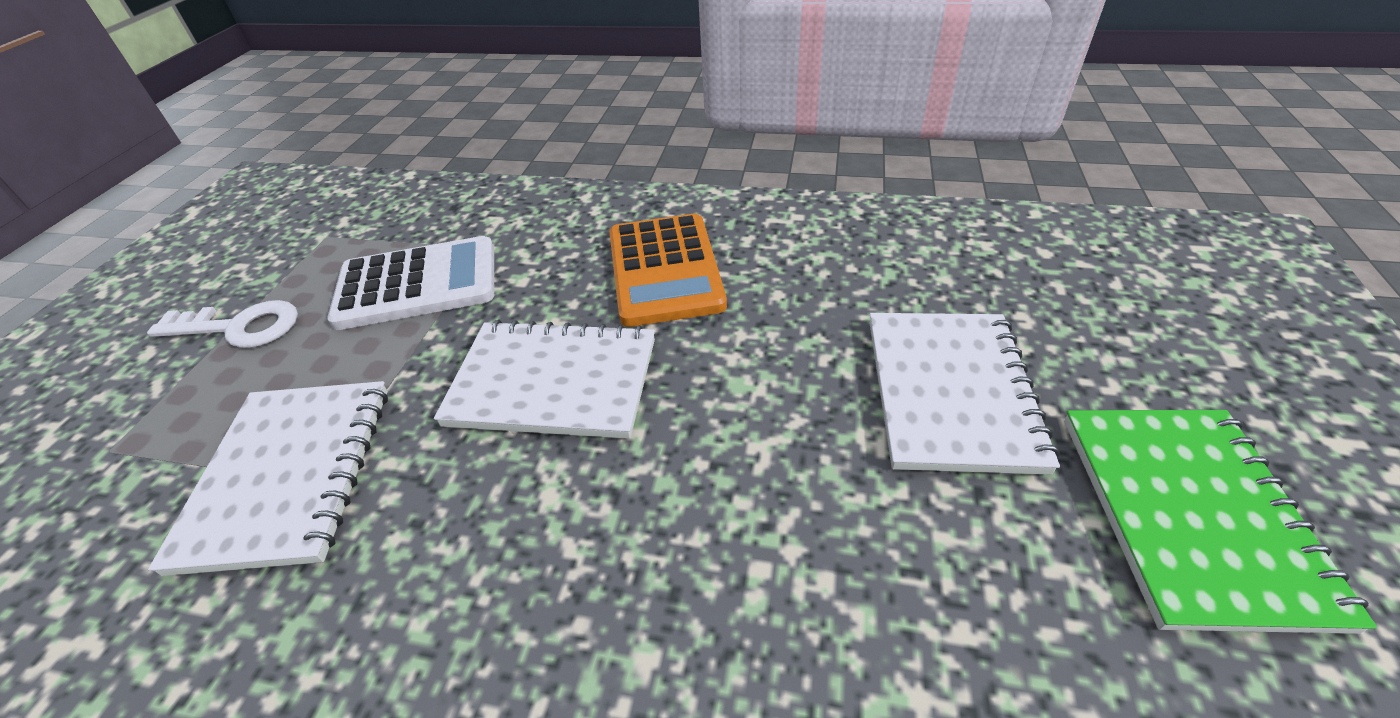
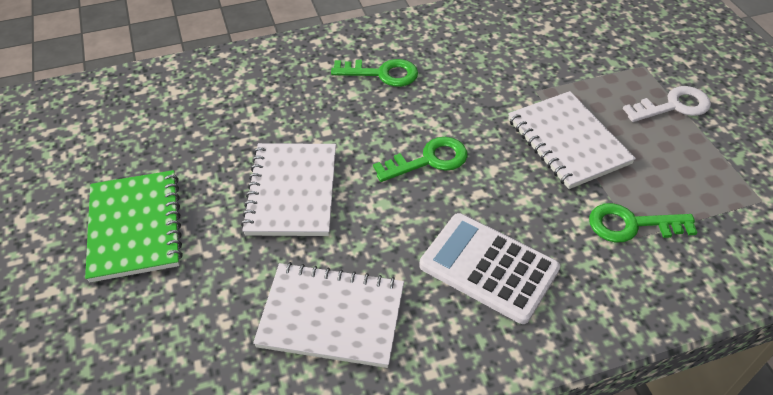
green key: none = 0 -> [331,59,418,87] [373,137,467,182] [589,203,698,243] = 3
orange calculator: [609,214,727,327] = 1 -> none = 0

